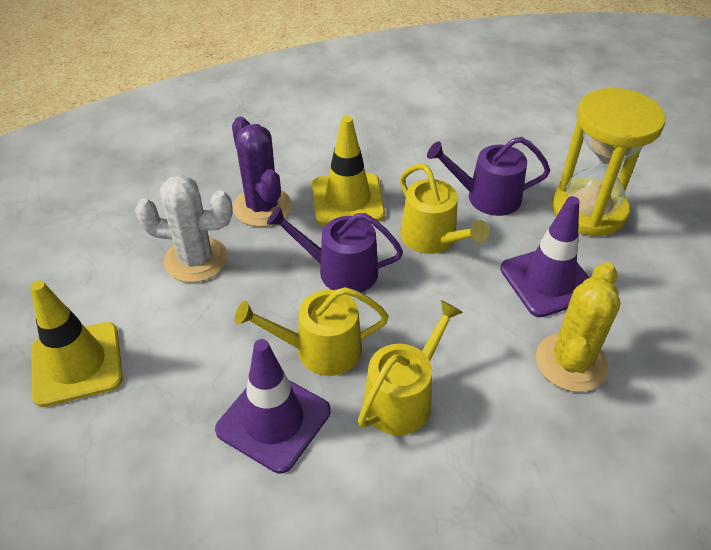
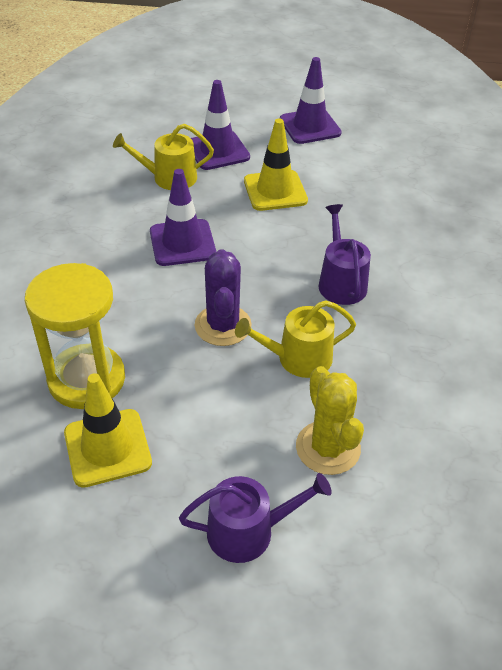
purple traffic cone: [215,339,331,474] [500,196,590,317] = 2 -> [150,169,216,266] [191,80,250,170] [280,57,342,144] = 3
white cactus: [135,175,233,283] = 1 -> none = 0
yellow watering can: [235,287,389,376] [358,300,463,435] [400,164,489,254] = 3 -> [113,124,214,190] [235,300,356,378] = 2

